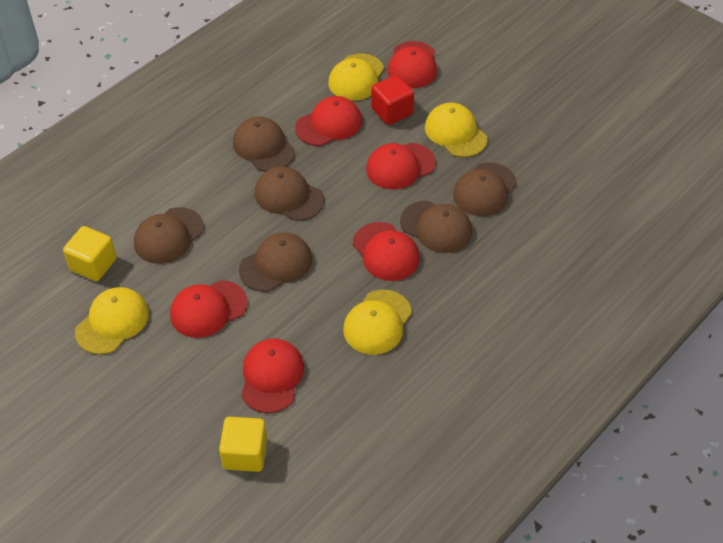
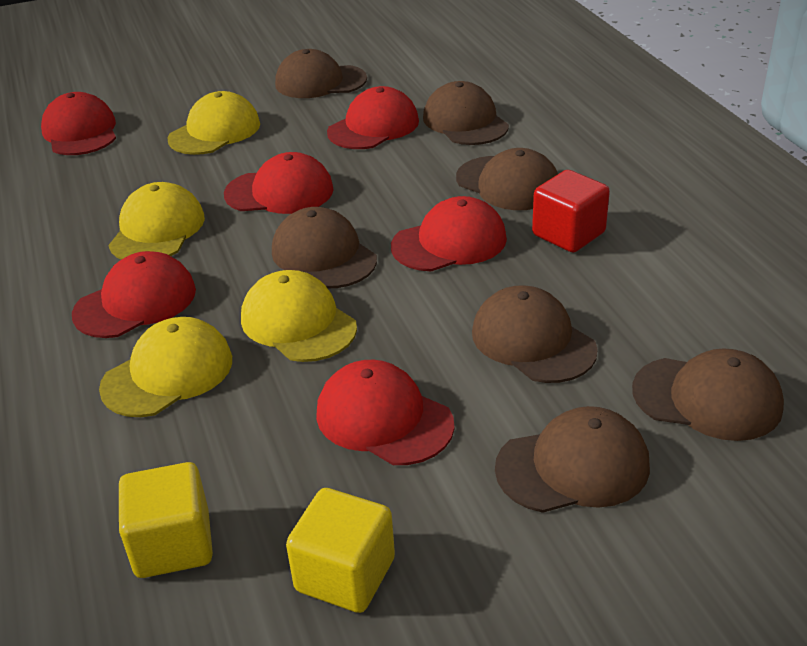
brown cap: [134,207,204,264] [233,117,295,172] [239,233,312,292] [255,166,324,221] [400,201,472,253] [453,162,517,216] = 6 -> [272,207,377,288] [275,49,367,98] [423,81,509,145] [456,148,558,210] [472,285,598,383] [495,406,650,513] [632,348,784,441] = 7

